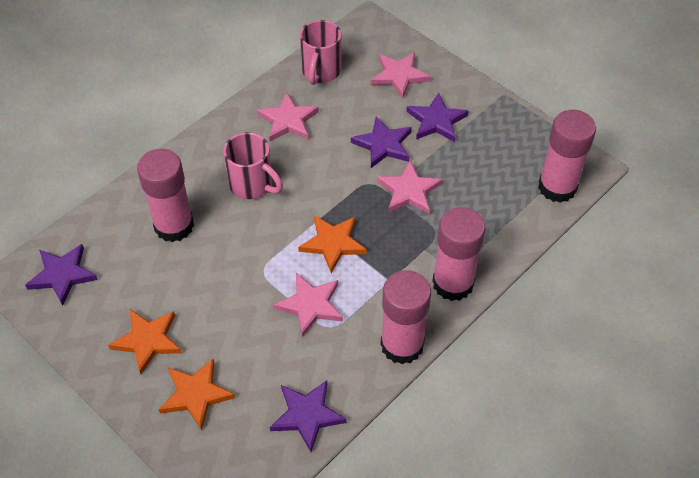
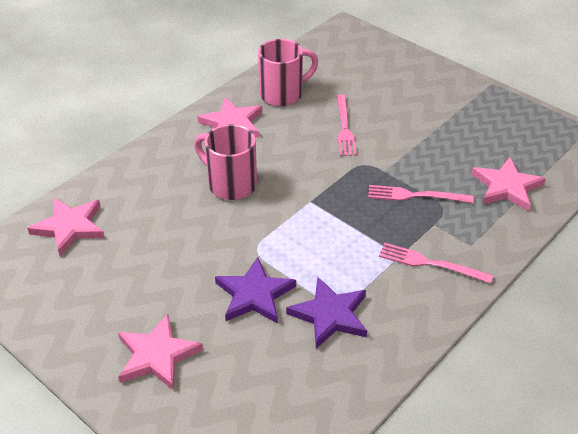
orange star: [108,309,182,374] [159,359,235,430] [298,215,367,273] = 3 -> none = 0
pink fork: none = 0 -> [336,94,357,156] [368,185,474,203] [379,243,493,284] = 3
pink glue stick: [137,149,194,242] [380,270,431,364] [432,207,486,301] [538,110,596,203] = 4 -> none = 0
purple star: [25,244,98,306] [270,380,347,452] [351,116,412,168] [407,93,469,142] = 4 -> [215,257,296,324] [286,277,367,349] = 2

